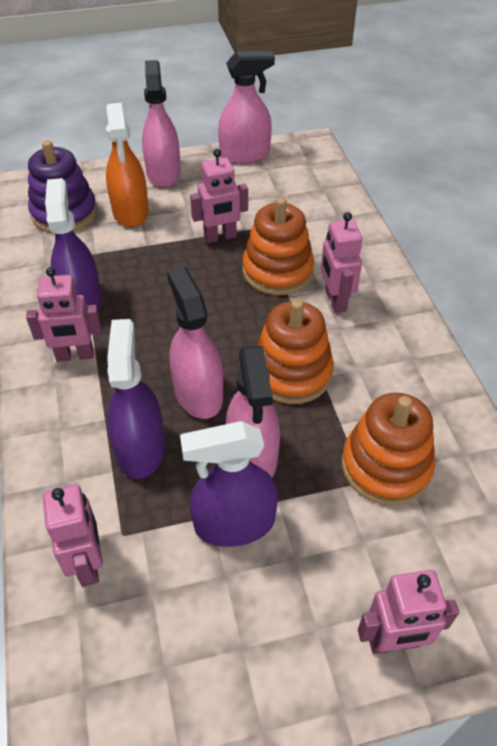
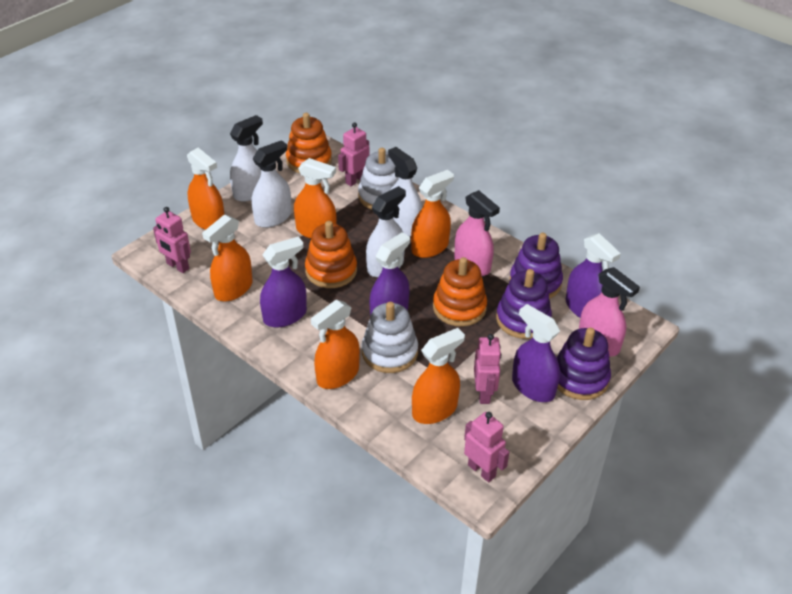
orange spray bottle: [106,103,149,227] = 1 -> [187,147,224,230] [202,214,253,301] [294,158,337,239] [311,300,360,389] [411,170,454,258] [412,328,465,424] = 6
pink robot: [26,267,102,362] [42,484,103,587] [190,149,248,243] [321,212,362,313] [358,570,459,654] = 5 -> [153,207,191,273] [338,122,369,186] [464,412,509,482] [474,334,501,404] = 4
pink spray bottle: [142,60,181,187] [167,266,223,419] [218,51,275,164] [226,346,280,477] = 4 -> [454,190,500,276] [579,267,640,356] = 2
purple spray bottle: [45,178,102,311] [107,319,165,479] [180,421,278,547] = 3 -> [260,237,307,327] [369,232,410,316] [512,304,560,402] [566,233,621,318] = 4
purple stacking toy: [28,140,97,233] = 1 -> [496,269,552,339] [509,233,563,299] [556,328,611,400] = 3
white spray bottle: none = 0 -> [230,115,263,202] [251,140,292,228] [366,186,406,277] [388,147,422,236] = 4
white stacking toy: none = 0 -> [358,148,399,210] [362,302,418,373] = 2

